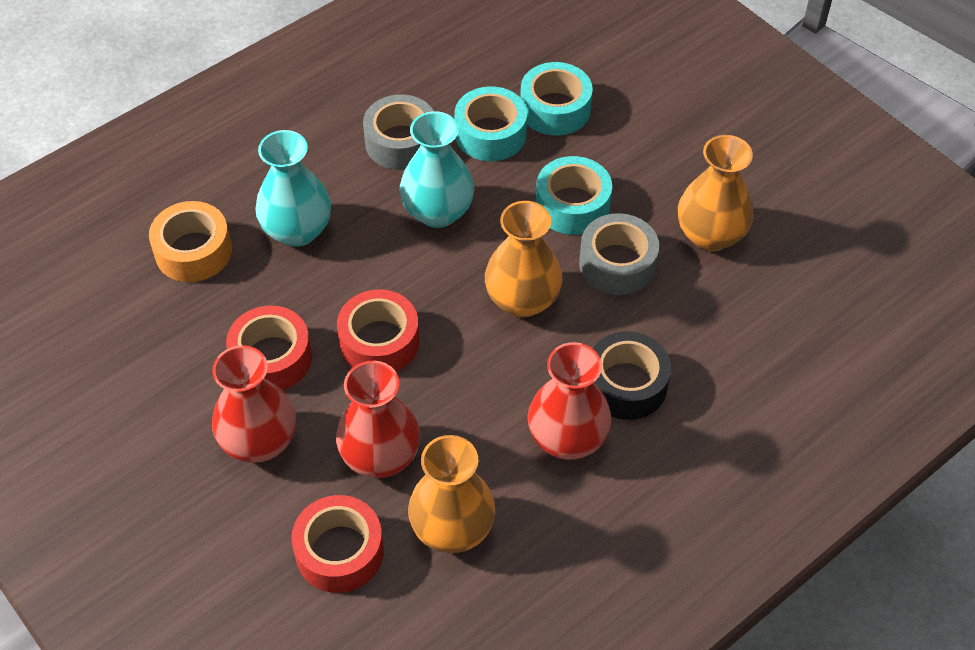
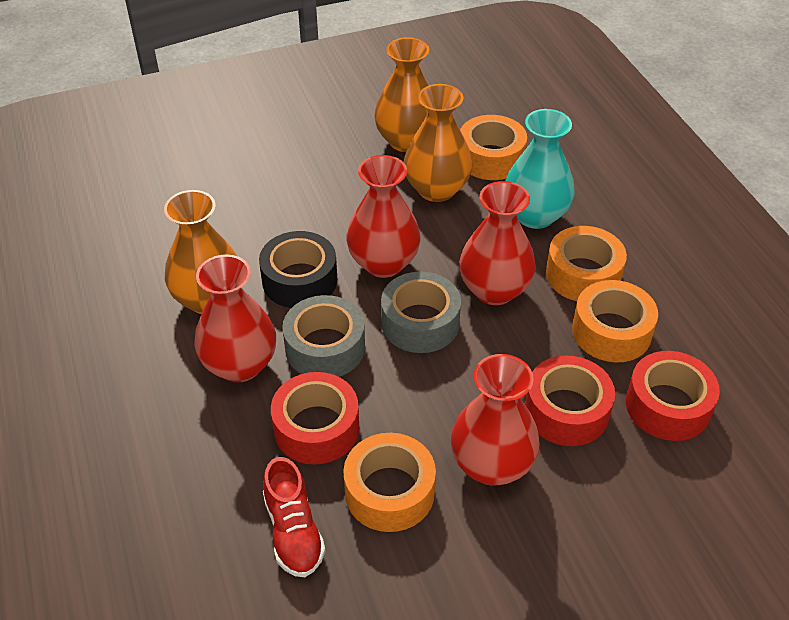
orange tape: [149,201,232,282] = 1 -> [343,433,436,532] [460,115,527,180] [546,226,627,301] [572,280,658,363] = 4
red shoe: none = 0 -> [263,457,326,577] = 1
red vase: [212,345,296,463] [336,361,420,478] [528,342,611,460] = 3 -> [194,255,276,382] [346,155,421,278] [451,354,540,486] [459,181,536,305] = 4
turquoise tape: [454,86,527,161] [520,62,593,136] [536,156,612,235] = 3 -> none = 0
turquoise vase: [255,130,331,247] [400,111,474,228] = 2 -> [505,109,575,229] = 1

